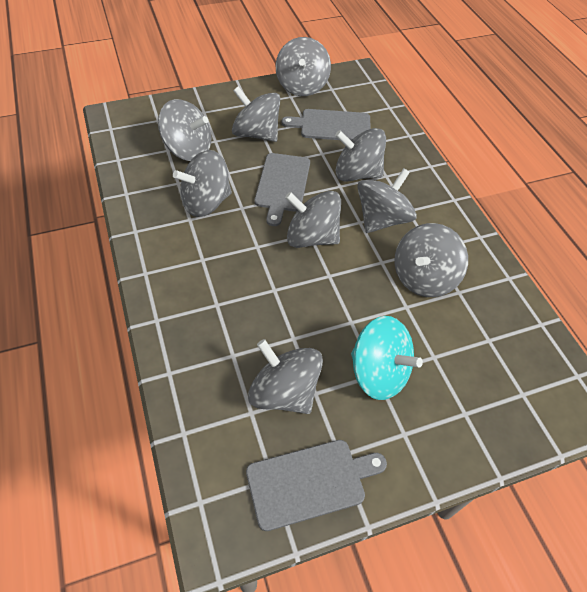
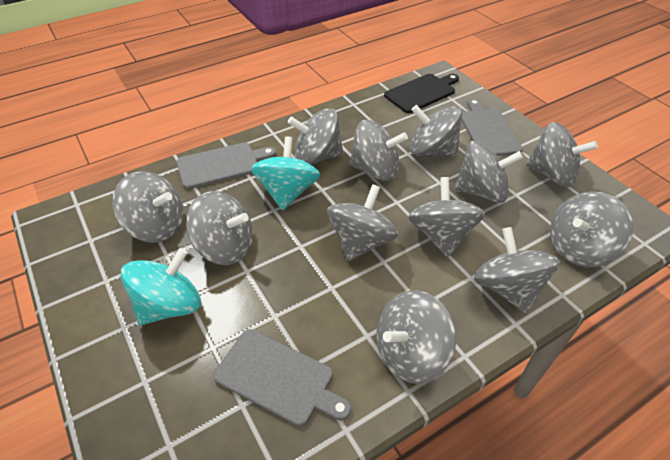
black cutting board: none = 0 -> [384,74,459,113] = 1
grey spinning top: [158,99,211,161] [173,150,232,217] [232,86,280,142] [248,339,323,414] [276,37,331,96] [285,191,341,248] [335,128,386,182] [357,168,417,233] [395,223,468,297] = 9 -> [112,171,183,243] [186,191,253,265] [288,108,343,165] [327,184,398,261] [350,120,408,181] [376,291,456,384] [408,177,485,257] [410,105,462,156] [454,141,523,203] [474,227,560,313] [526,122,598,187] [550,191,633,267] = 12
turquoise spinning top: [351,316,423,400] = 1 -> [121,248,201,325] [251,136,320,210] = 2

